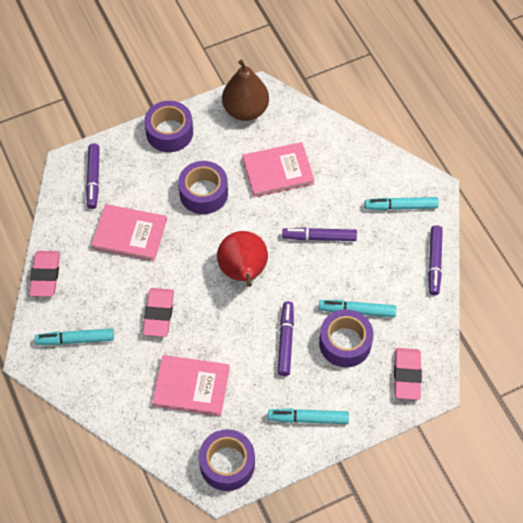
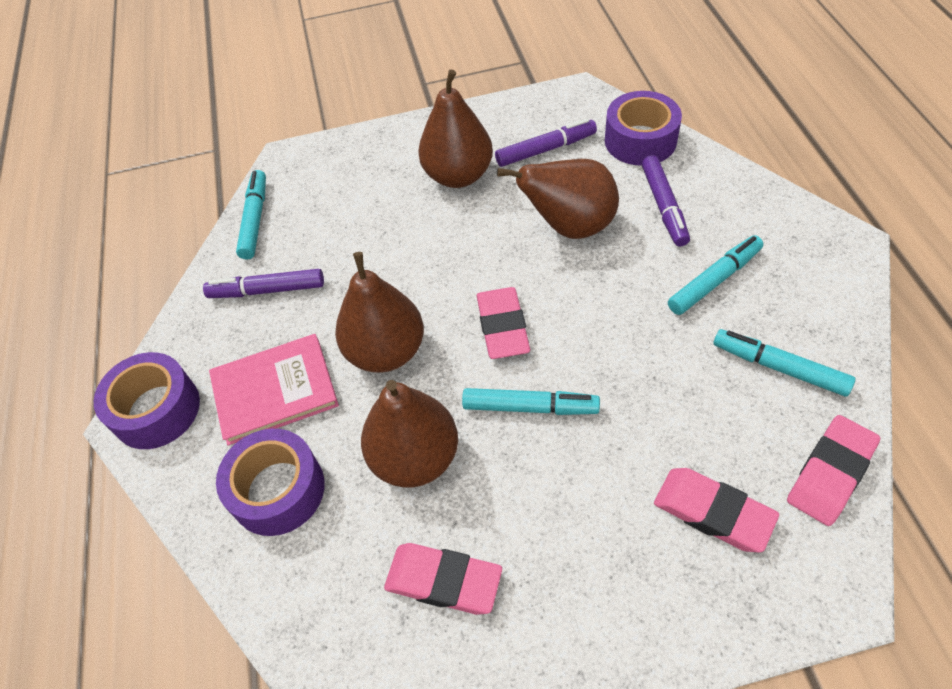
brown pear: [222,60,269,121] = 1 -> [335,252,424,373] [361,380,458,488] [418,69,493,188] [497,159,619,239] = 4
pink book: [91,204,167,261] [152,355,230,416] [242,142,315,197] = 3 -> [209,334,339,446] = 1
pink eraser: [29,251,60,297] [143,288,174,337] [394,348,422,400] = 3 -> [384,543,502,615] [477,287,530,359] [654,468,779,552] [787,415,880,526] = 4
purple marker: [86,143,100,209] [278,301,294,376] [282,227,357,241] [428,225,443,295] = 4 -> [203,269,324,298] [495,118,597,167] [642,155,690,246] = 3
purple tape: [144,101,193,152] [178,161,228,214] [199,429,255,491] [319,309,374,367] = 4 -> [94,352,200,449] [216,429,324,536] [605,91,682,166] = 3
red pear: [217,231,268,287] = 1 -> none = 0

